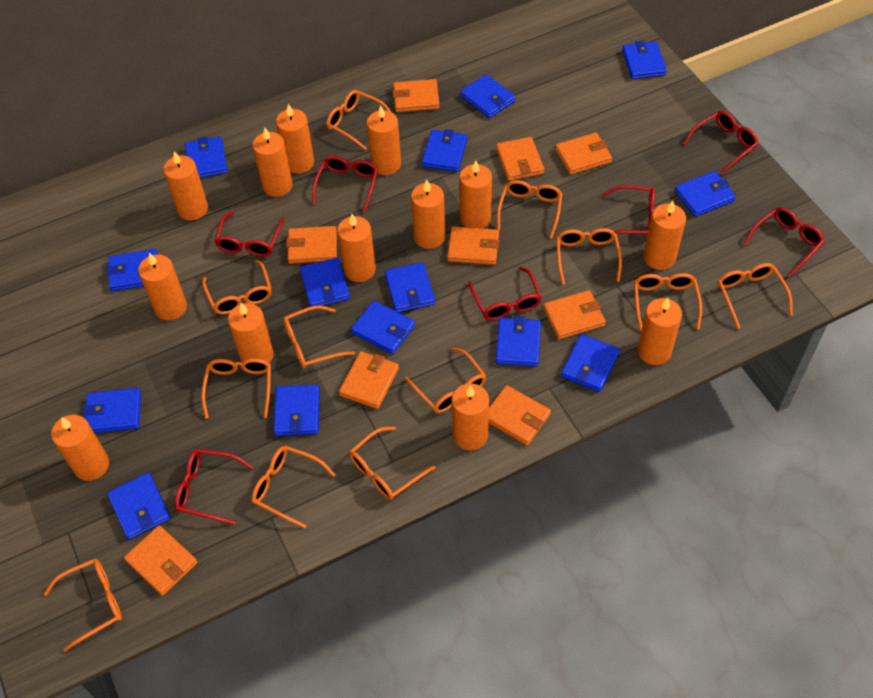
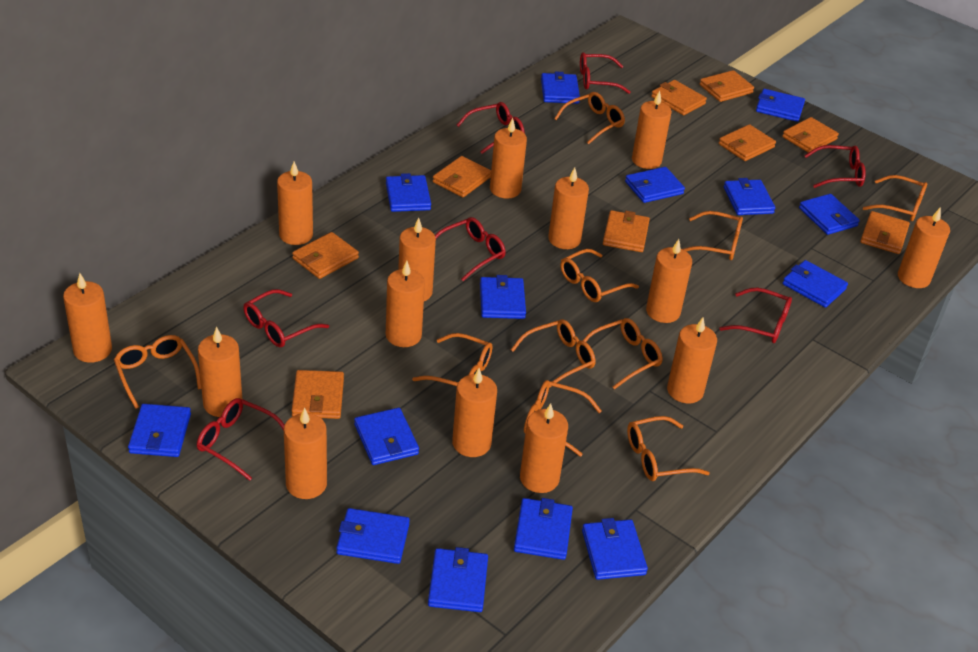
orange candle: [51,415,109,481] [138,253,187,320] [163,152,208,220] [228,303,274,363] [253,128,293,197] [276,104,314,174] [337,214,376,282] [367,105,401,175] [411,180,445,249] [452,383,489,450] [459,160,492,228] [637,298,682,365] [644,201,686,270] = 13 -> [63,273,112,363] [198,327,242,417] [277,161,313,245] [284,407,327,499] [386,261,425,347] [398,218,436,301] [452,368,497,457] [490,118,527,199] [520,403,568,493] [548,167,589,249] [632,91,672,169] [646,239,692,323] [667,317,717,404] [898,207,950,288] = 14
orange glasses: [43,559,122,651] [201,358,271,419] [202,260,272,314] [251,446,336,528] [283,306,355,369] [326,90,391,150] [349,426,435,500] [404,348,486,413] [497,180,563,238] [556,228,622,284] [634,273,702,331] [718,263,793,329] = 12 -> [114,335,202,409] [412,333,493,386] [511,319,595,388] [524,380,602,457] [554,92,625,144] [561,249,639,302] [583,318,663,389] [627,416,710,481] [682,211,743,260] [863,175,928,221] = 10

